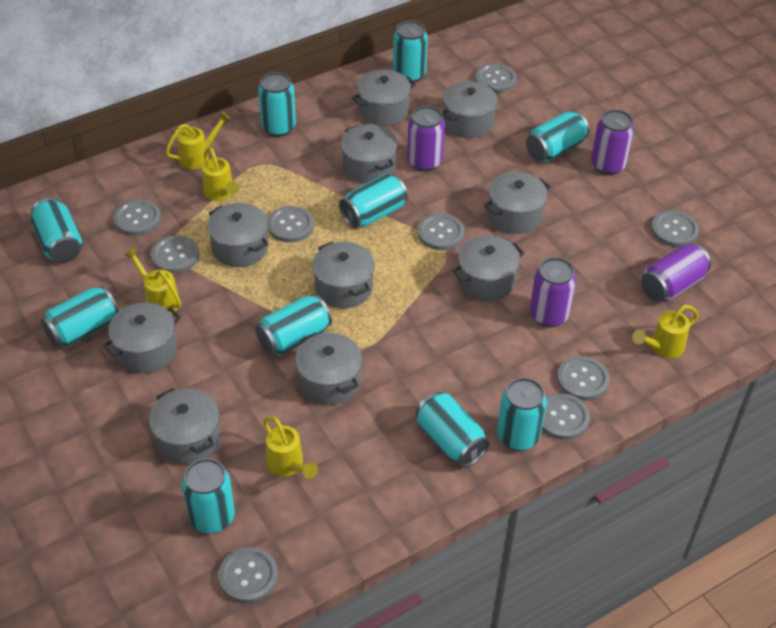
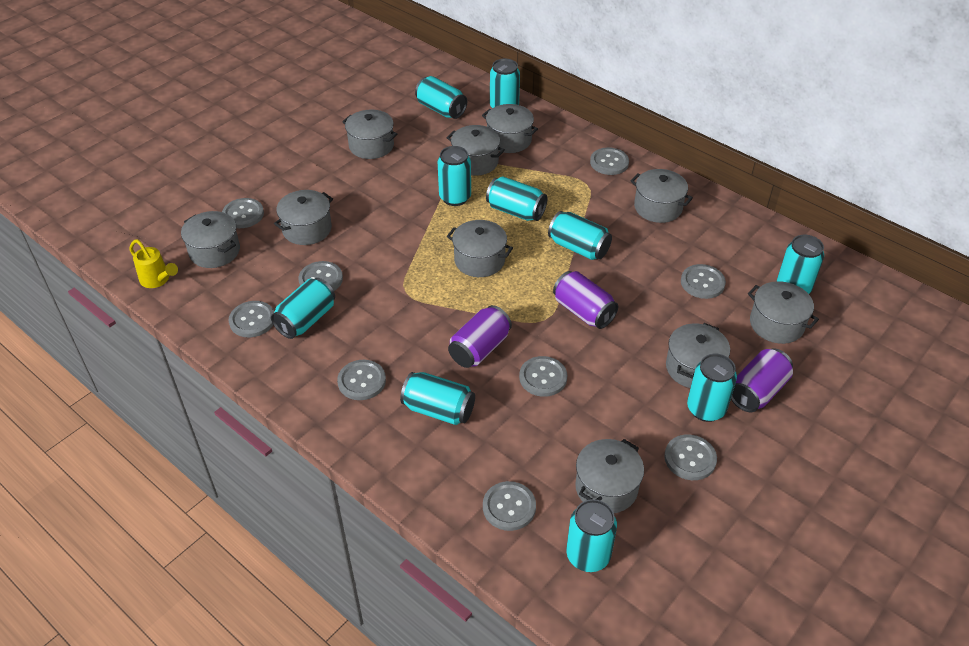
purple can: [407,106,445,172] [530,257,576,327] [591,109,634,175] [641,243,711,302] = 4 -> [448,305,512,368] [553,271,618,329] [731,348,793,412] = 3
yellow watering can: [124,247,181,314] [165,111,231,169] [202,147,239,201] [263,416,318,479] [632,305,699,358] = 5 -> [130,239,178,288] = 1

